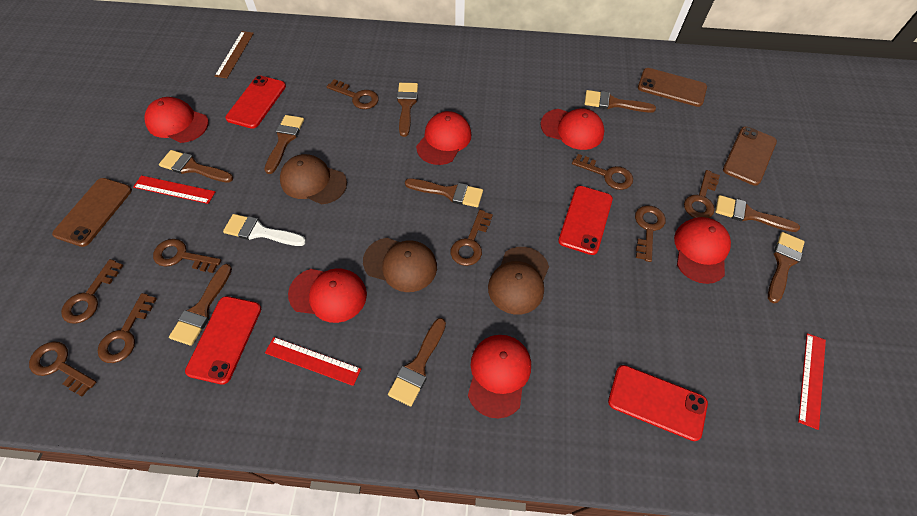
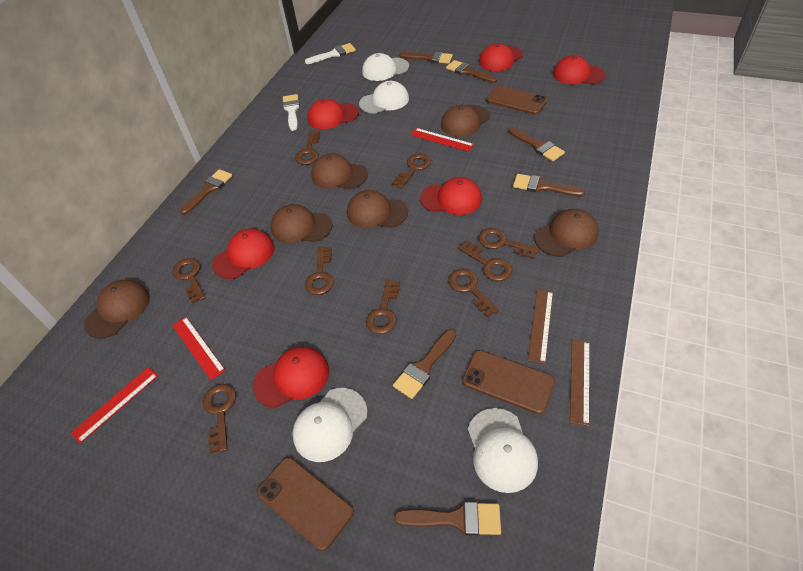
brown brush: [159,150,233,183] [169,264,232,346] [264,115,304,174] [388,318,446,406] [397,83,418,137] [405,179,483,207] [585,90,656,112] [715,195,800,232] [768,232,805,303] = 9 -> [180,169,233,215] [393,329,456,399] [394,502,501,535] [399,52,453,64] [446,60,497,83] [509,127,565,161] [513,174,585,197] = 7
brown cap: [280,154,347,205] [363,238,437,292] [488,247,549,315] = 3 -> [84,280,150,338] [271,204,333,243] [311,153,368,189] [347,190,408,228] [441,105,490,137] [535,209,599,257] = 6
brown ruler: [215,31,254,78] = 1 -> [528,289,553,364] [570,339,590,426] = 2
red phone: [185,296,261,385] [225,75,286,129] [558,186,613,255] [608,365,708,441] = 4 -> none = 0
white brush: [223,214,306,246] = 1 -> [283,94,300,131] [305,43,356,64] = 2
white cap: none = 0 -> [292,388,367,462] [359,81,409,114] [362,53,409,81] [468,408,538,493] = 4

